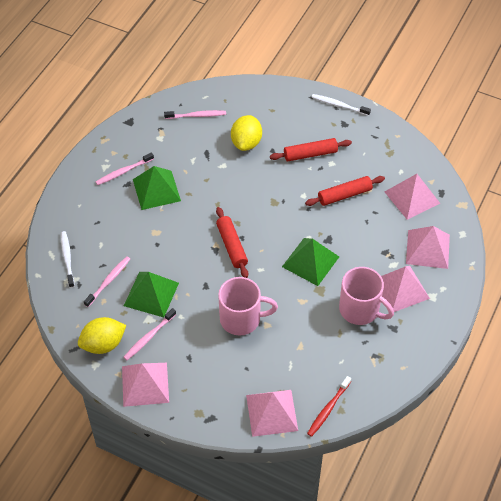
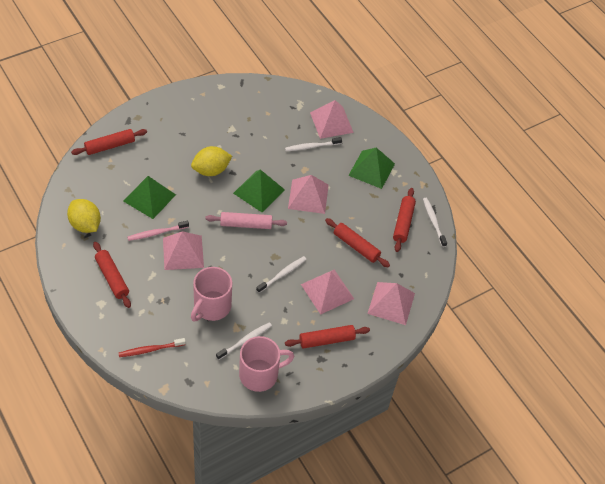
pink rolling pin: none = 0 -> [205,212,287,229] = 1
pink toothbrush: [84,256,130,307] [96,152,154,185] [123,308,176,360] [164,110,226,119] = 4 -> [127,221,189,241] = 1
red rolling pin: [216,207,248,278] [270,138,352,162] [305,176,385,206] = 3 -> [71,129,147,155] [93,242,131,308] [285,325,370,349] [325,218,390,268] [393,188,416,252] = 5
white toothbrush: [61,231,75,288] [312,94,371,116] = 2 -> [216,322,272,360] [256,256,307,293] [285,137,342,151] [423,198,447,247] = 4

